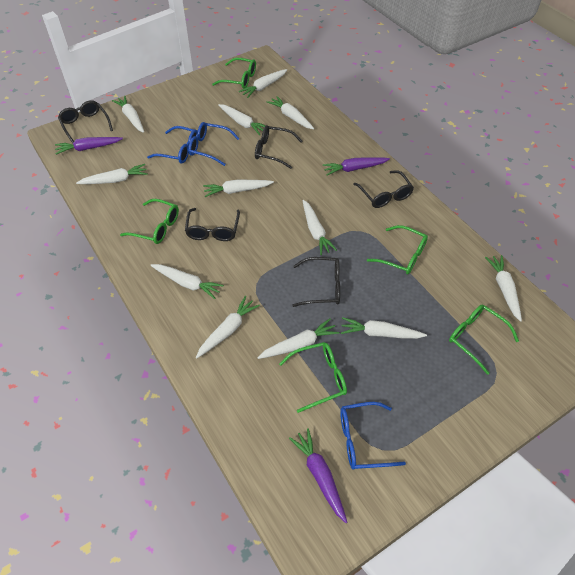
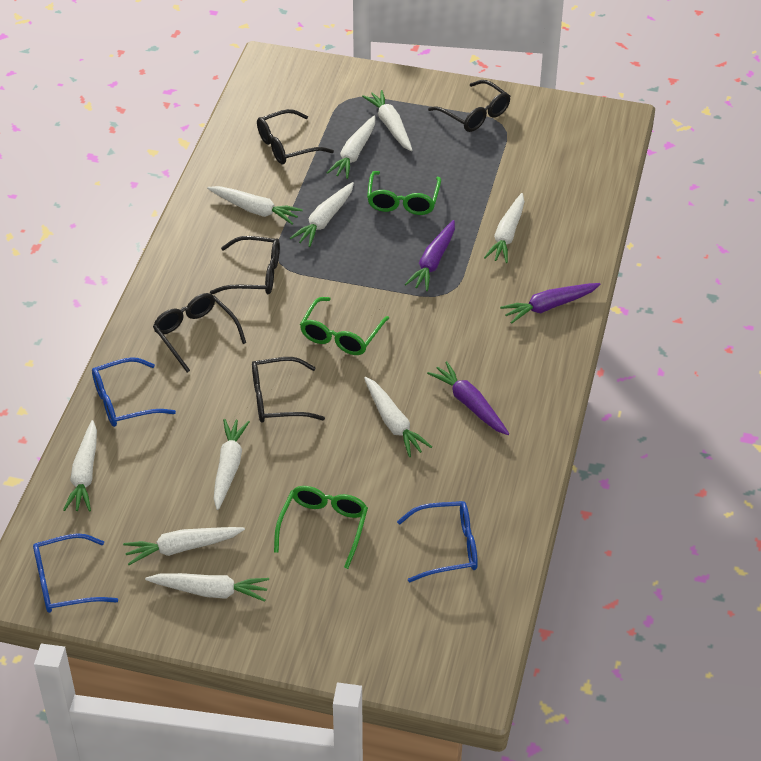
green glasses: [120,199,179,244] [212,58,256,89] [279,342,347,413] [367,225,428,275] [449,304,519,375] = 5 -> [274,486,368,569] [300,297,389,355] [367,171,441,215] = 3
white carrot: [76,164,148,184] [112,96,144,133] [150,264,224,299] [196,296,260,358] [203,179,274,197] [218,104,265,135] [239,69,287,98] [257,318,340,359] [267,96,314,129] [303,200,337,255] [341,317,427,339] [485,255,522,322] = 12 -> [63,420,97,511] [123,527,245,565] [145,573,269,602] [207,186,303,225] [214,419,250,510] [290,182,354,247] [326,116,375,179] [362,90,412,151] [364,377,432,457] [484,193,524,263] = 10

